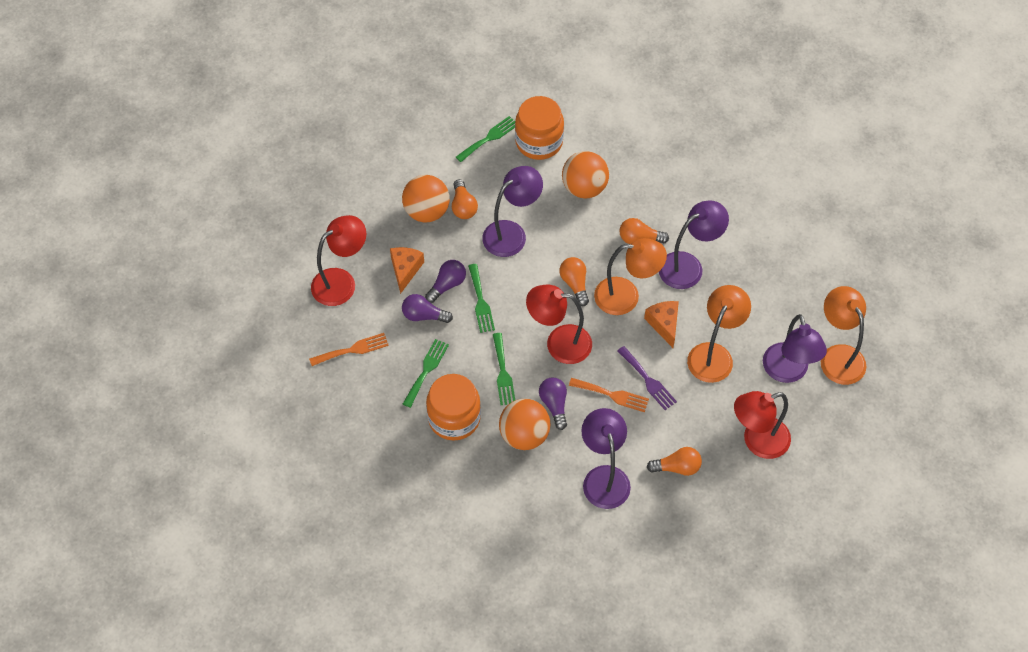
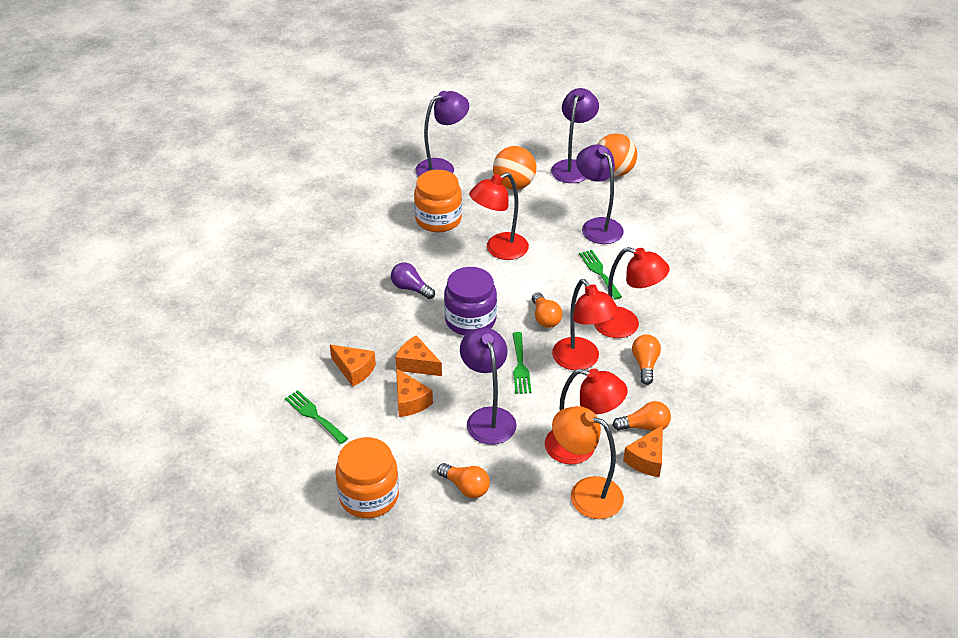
green fork: [403,339,449,408] [456,116,515,162] [468,264,495,333] [493,333,515,405] = 4 -> [285,390,348,444] [513,332,532,394] [579,250,622,299] = 3
orange ball: [402,175,450,222] [499,399,550,450] [562,151,609,198] = 3 -> [493,146,536,190] [598,133,637,177] = 2
orange cheese: [390,247,424,294] [644,301,679,348] = 2 -> [330,345,376,387] [395,335,442,376] [396,368,433,417] [623,425,663,477] = 4
orange fork: [309,333,389,366] [569,378,649,412] = 2 -> none = 0
orange lamp: [594,238,667,315] [687,285,751,383] [821,286,866,385] = 3 -> [552,406,624,519] = 1
purple fork: [617,346,677,410] = 1 -> none = 0
purple jar: none = 0 -> [444,267,497,335] = 1
purple light bulb: [402,294,453,323] [425,260,466,303] [539,377,567,430] = 3 -> [391,262,435,299] = 1
red lamp: [311,215,366,306] [526,285,592,364] [734,391,791,459] = 3 -> [469,172,529,260] [545,369,628,464] [552,279,619,370] [594,247,670,338] = 4

